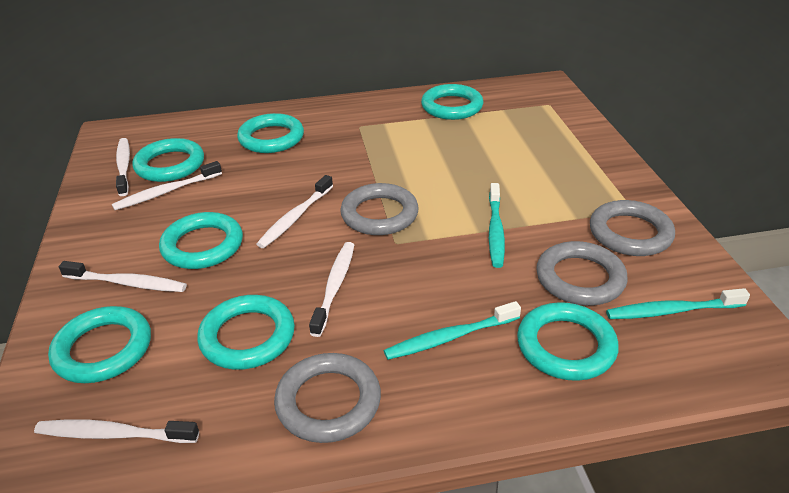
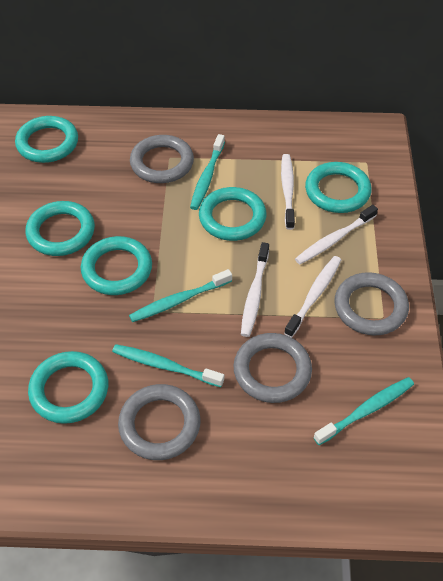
turquoise ring: [48,306,151,383] [132,138,204,182] [159,212,243,269] [197,295,295,370] [237,113,304,153] [421,84,483,120] [517,302,619,381] = 7 -> [15,116,78,163] [25,201,95,256] [28,351,108,424] [81,236,152,295] [199,187,266,241] [305,162,372,213] = 6
turquoise toothbrush: [384,301,521,360] [489,183,505,268] [606,288,750,319] = 3 -> [112,344,224,387] [129,269,232,322] [190,134,225,210] [313,377,414,445] = 4
white toothbrush: [34,420,199,443] [59,261,187,292] [112,161,222,210] [116,138,130,196] [256,175,333,248] [309,242,354,337] = 6 -> [241,242,269,337] [281,154,295,230] [284,256,341,338] [295,205,378,264] = 4

